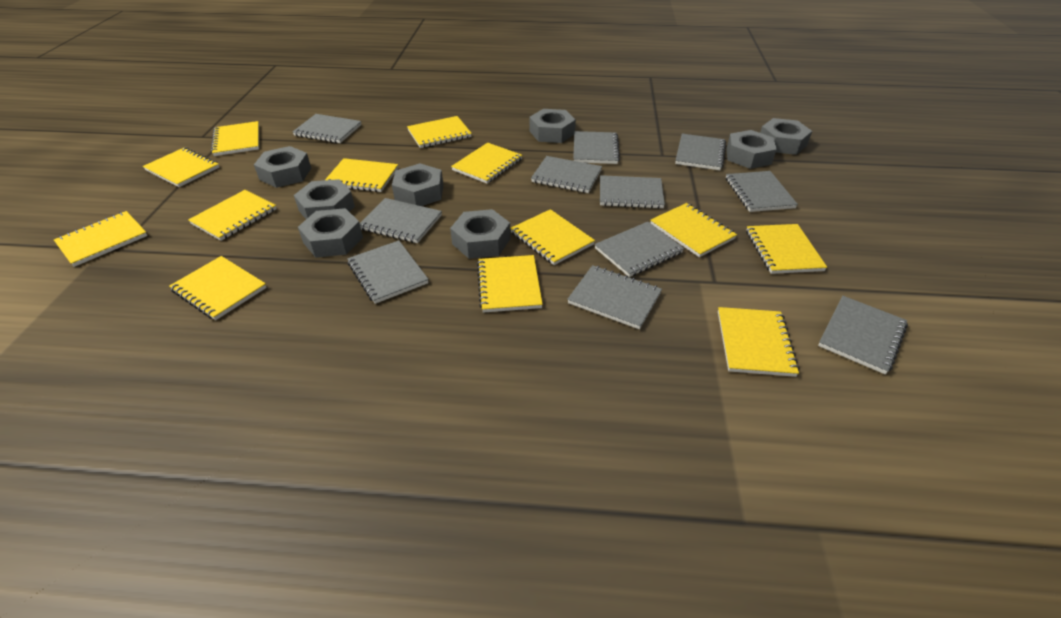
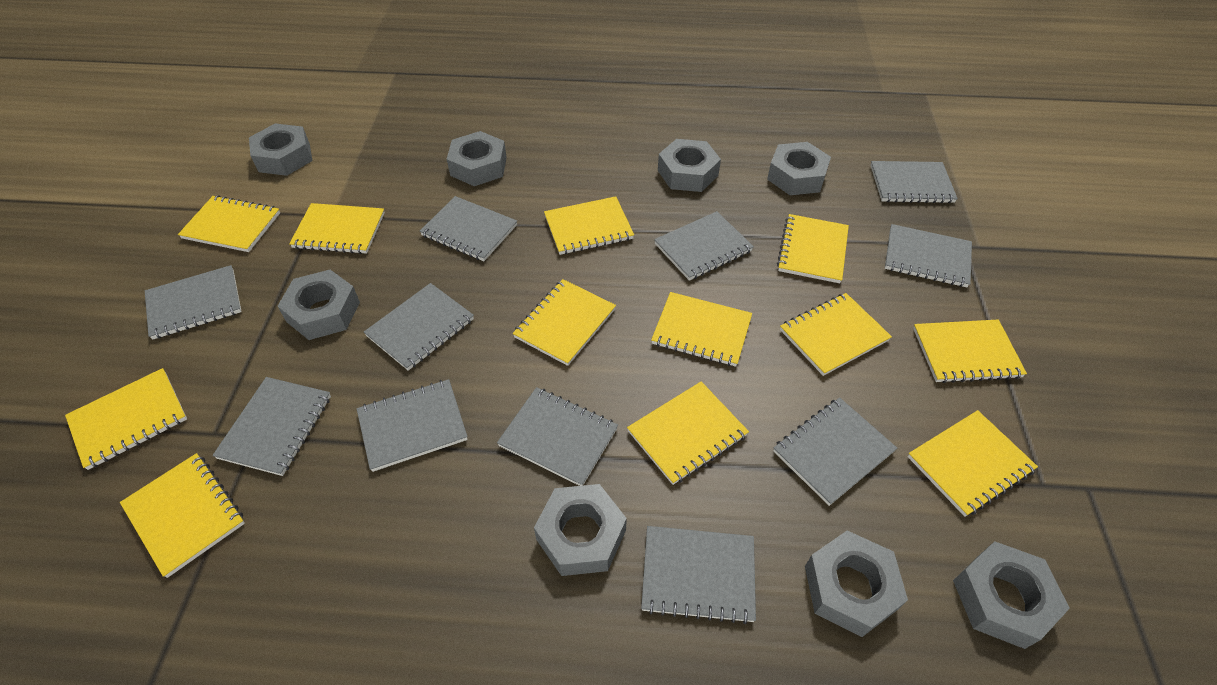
yellow notebook: [54,211,147,267] [143,147,219,187] [169,256,267,320] [188,190,277,241] [211,121,259,156] [325,158,398,192] [407,116,472,148] [451,143,522,184] [477,255,543,313] [510,209,595,265] [650,203,737,257] [718,307,799,377] [746,224,827,274] = 13 -> [65,368,187,470] [120,453,245,578] [178,195,280,252] [289,203,385,254] [513,279,616,366] [544,196,634,255] [627,381,749,485] [651,292,752,367] [777,214,849,283] [780,293,892,376] [908,410,1038,517] [913,319,1027,383] = 12

